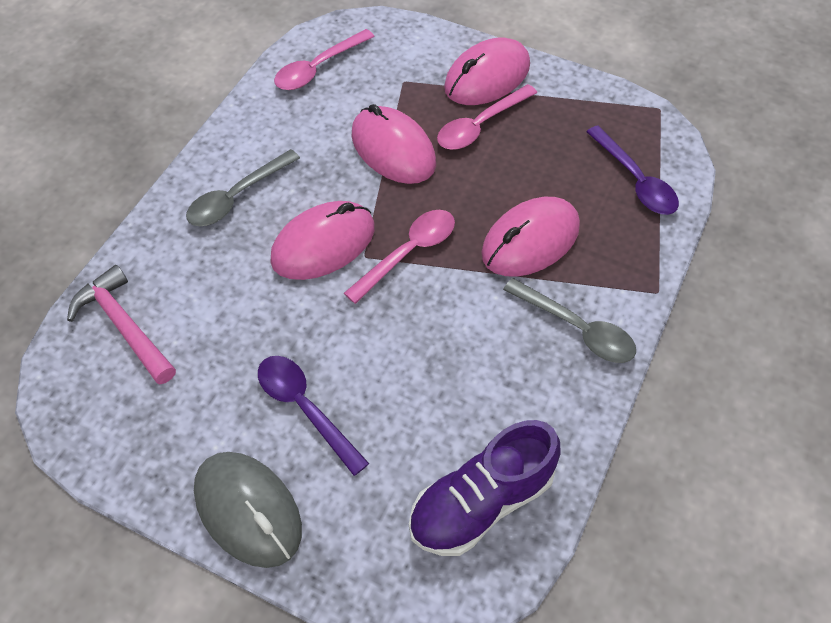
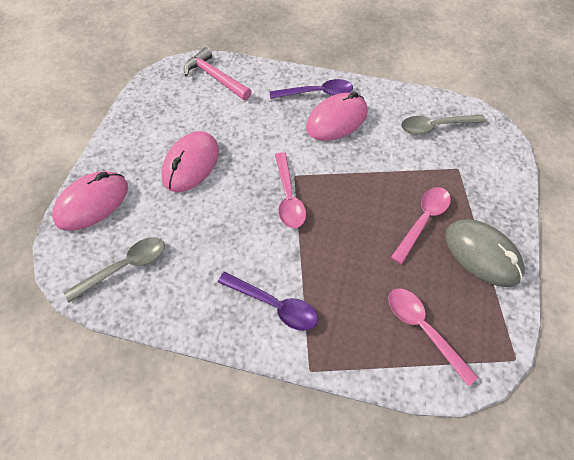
pink mouse: [270,201,375,280] [352,104,436,184] [444,38,530,105] [481,197,580,277] = 4 -> [52,171,128,231] [161,131,219,192] [306,92,368,141] = 3
purple shoe: [409,420,561,556] = 1 -> none = 0

